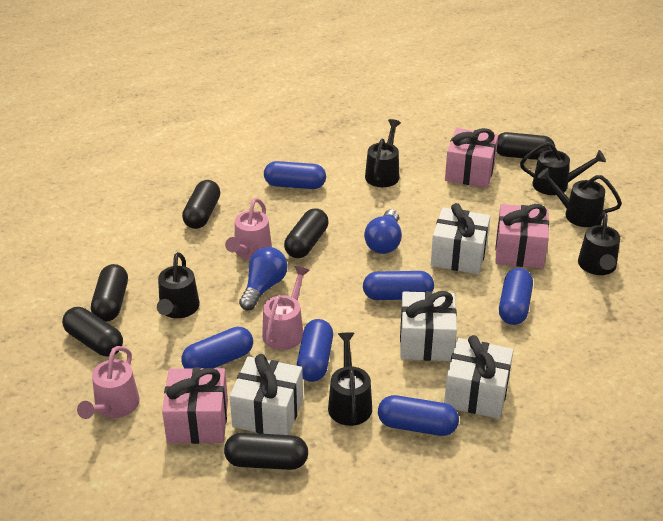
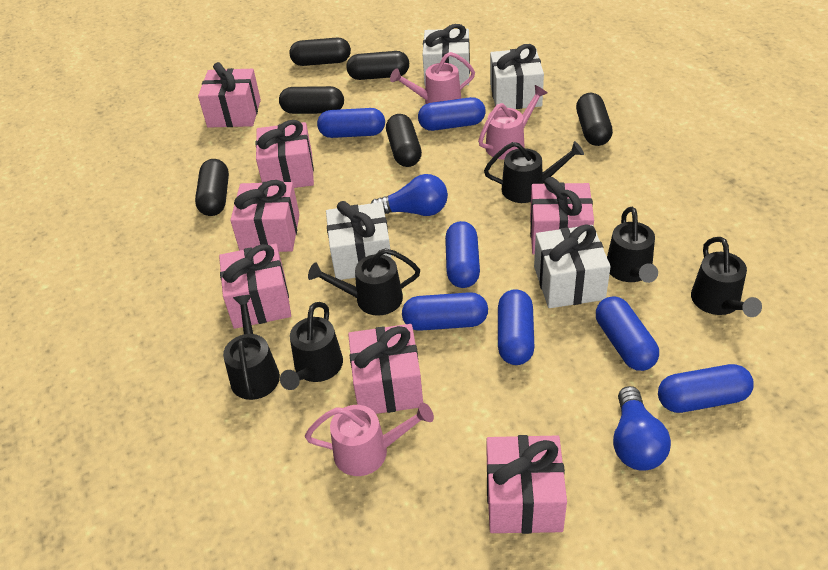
blue capsule: [182,326,253,368] [264,161,326,189] [296,319,333,382] [363,271,434,300] [378,395,459,436] [499,268,533,325] = 6 -> [317,108,385,138] [402,292,488,331] [418,97,486,131] [445,221,480,288] [498,289,534,365] [596,297,659,371] [658,364,754,413] = 7
pink gift: [162,367,228,444] [445,128,499,188] [495,204,549,268] = 3 -> [198,62,261,128] [219,244,291,329] [230,180,300,252] [256,120,314,188] [348,324,423,414] [487,435,567,534] [530,177,594,255] = 7

